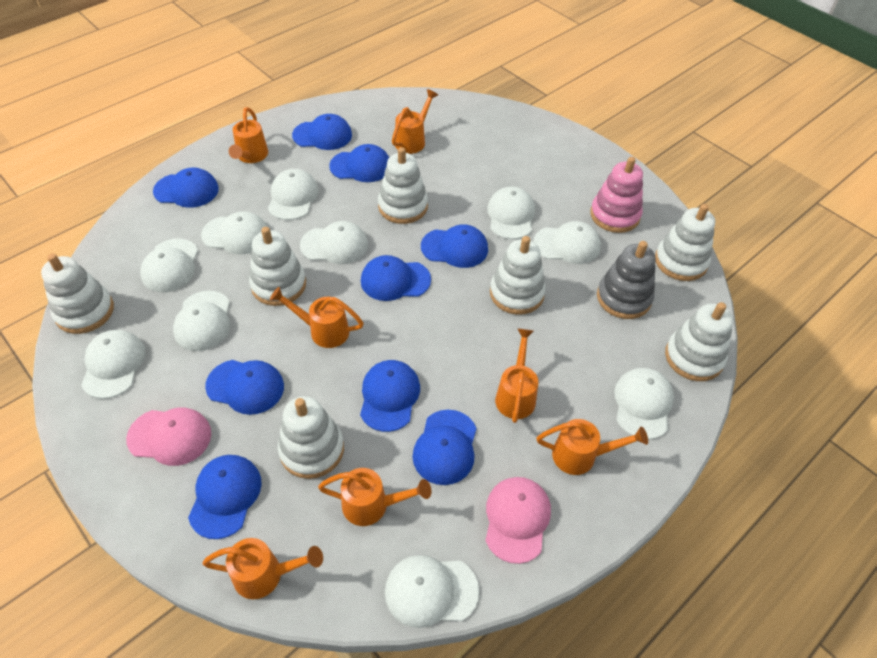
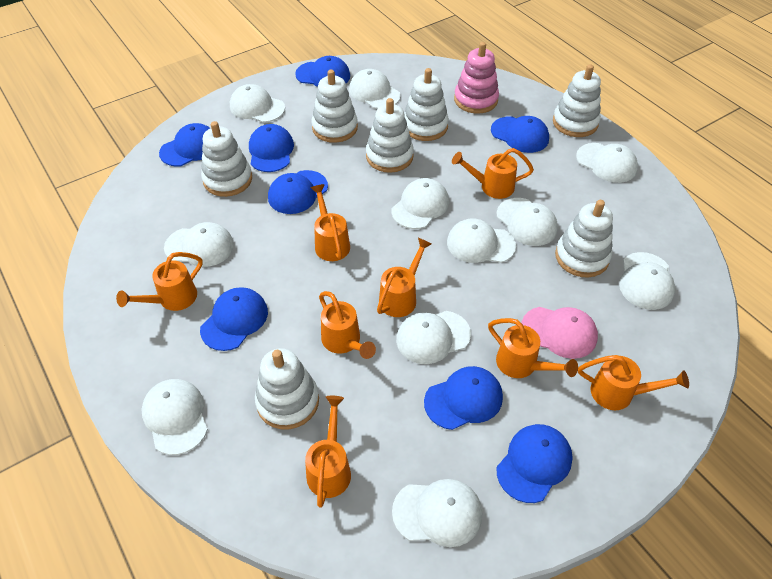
blue cap: [153,167,219,208] [188,455,262,539] [205,360,284,415] [292,114,352,150] [329,144,389,182] [360,360,420,432] [361,255,431,301] [413,409,477,485] [421,224,488,268] = 9 -> [159,123,210,167] [200,287,268,351] [249,124,294,172] [268,170,328,214] [295,56,350,87] [424,366,503,430] [491,116,549,153] [497,424,573,503] = 8
grey stacking toy: [597,241,656,319] = 1 -> none = 0
orange watering can: [202,538,323,599] [229,107,268,163] [270,287,364,348] [318,468,432,526] [392,89,438,154] [495,329,538,423] [537,419,648,475] = 7 -> [116,252,203,311] [305,396,351,508] [310,184,350,261] [319,291,376,359] [377,238,432,317] [452,148,534,199] [488,318,578,378] [578,355,689,410] = 8
pink cap: [126,408,211,466] [485,477,551,564] = 2 -> [521,307,598,359] = 1
white cap: [81,330,146,399] [140,239,198,292] [173,291,230,351] [201,211,267,254] [268,169,319,220] [300,221,368,264] [385,555,479,628] [487,187,535,239] [534,221,601,264] [614,368,674,440] = 10 -> [141,379,208,455] [164,222,234,267] [230,84,285,123] [349,69,401,109] [392,178,449,229] [392,479,482,547] [396,311,471,364] [447,218,516,263] [497,198,558,246] [576,143,638,183] [619,252,675,310] = 11

